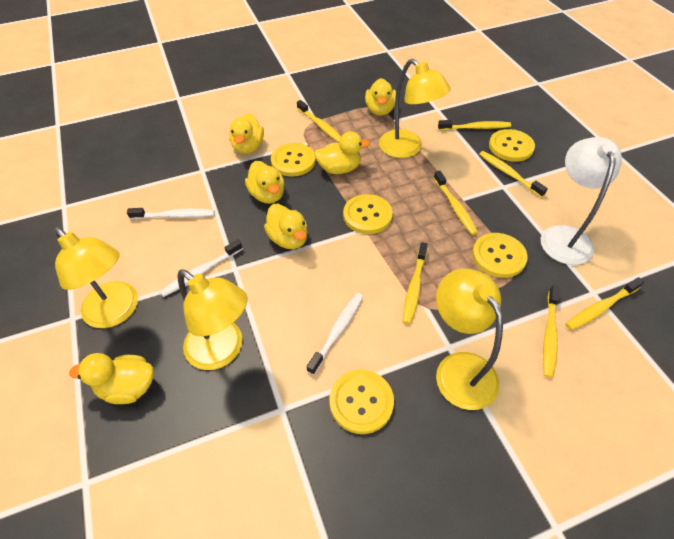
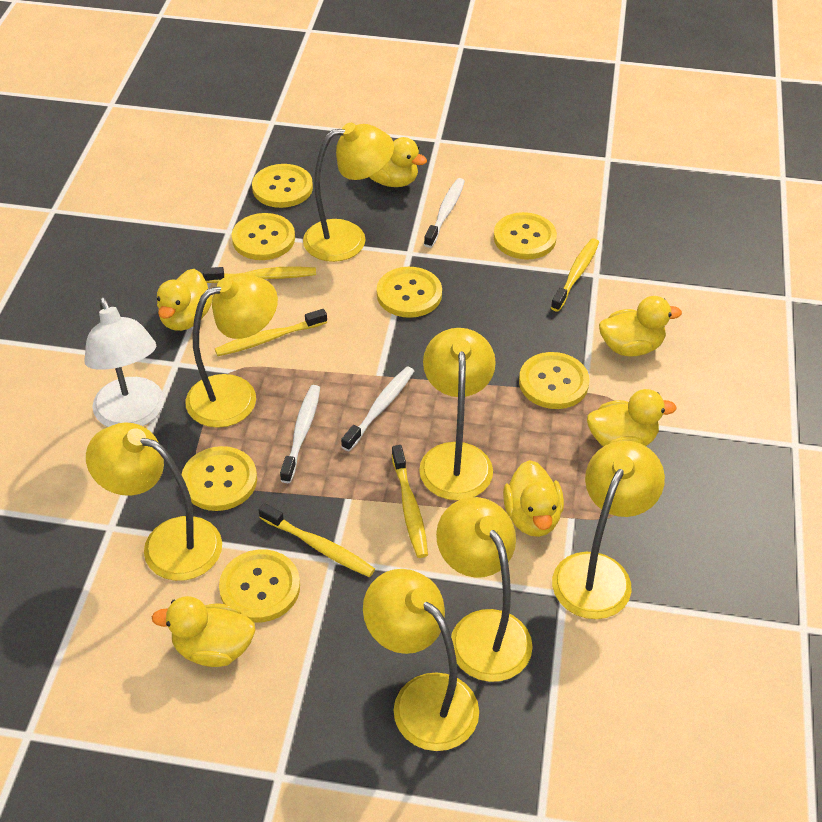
yellow button: [271,143,316,177] [329,370,394,434] [343,194,393,234] [472,233,528,278] [489,129,535,162] = 5 -> [181,446,257,511] [219,550,300,622] [232,213,295,260] [252,164,313,208] [377,267,442,318] [494,212,557,260] [519,352,590,409] = 7
yellow lamp: [54,227,138,328] [177,269,248,370] [379,59,451,158] [436,269,503,410] = 4 -> [86,422,222,581] [185,274,278,428] [303,123,394,262] [363,569,479,751] [419,328,496,501] [436,497,533,682] [552,441,665,619] = 7
yellow toothbrush: [297,100,341,142] [403,242,428,324] [434,171,478,235] [438,120,511,131] [479,151,548,197] [543,285,560,378] [565,277,644,330] = 7 -> [203,267,316,283] [215,309,327,356] [259,503,375,577] [392,445,428,558] [551,238,599,312] = 5

